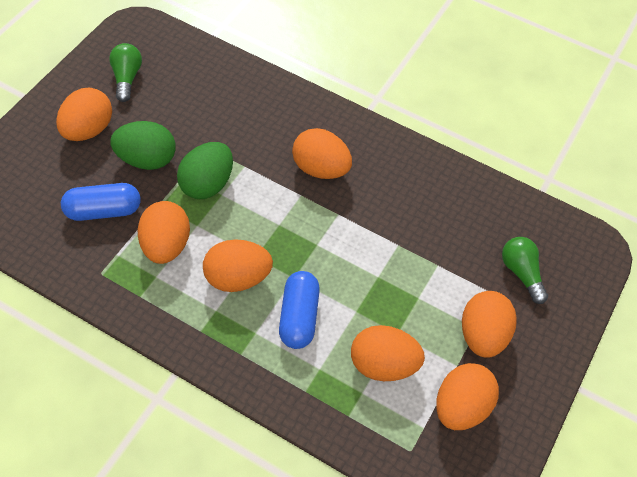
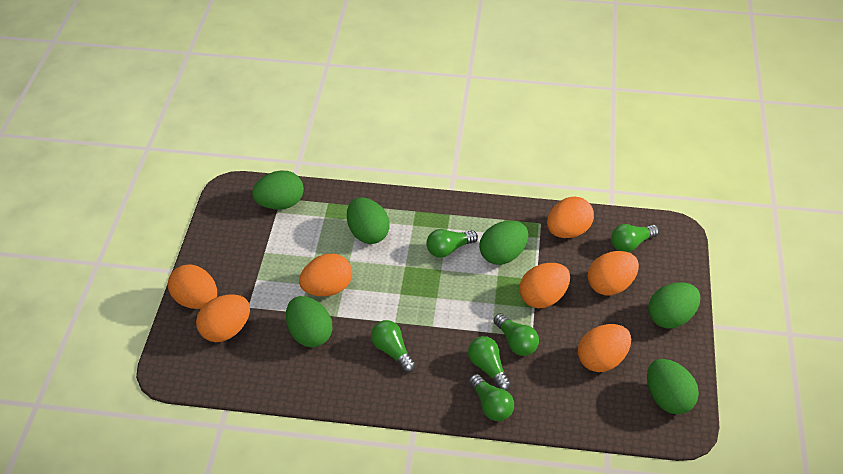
blue capsule: [61,183,141,221] [279,271,320,349] = 2 -> none = 0
green egg: [110,121,176,170] [177,142,233,199] = 2 -> [252,171,304,209] [286,296,332,347] [347,198,390,244] [479,221,528,265] [647,359,699,414] [648,282,700,329] = 6
green light bulb: [109,43,142,102] [502,237,548,304] = 2 -> [371,320,415,372] [426,229,478,258] [468,336,511,391] [469,374,514,421] [494,313,539,356] [611,224,659,252] = 6

